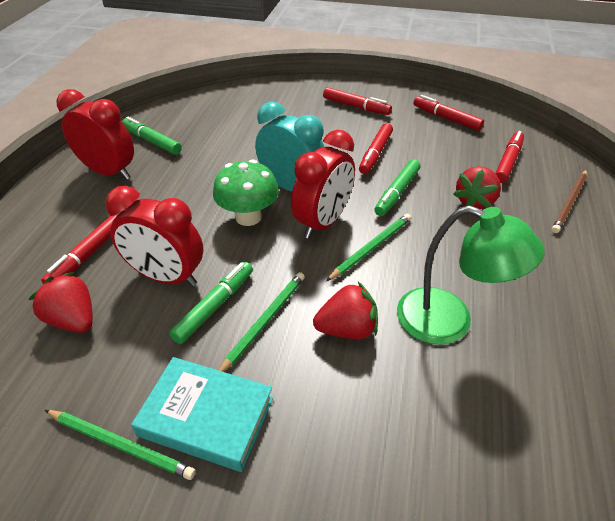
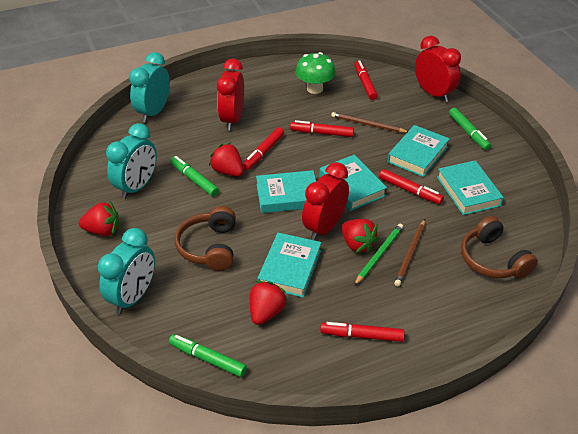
brown headphones: none = 0 -> [175,206,236,271] [461,216,538,279] = 2
brown pencil: [552,170,587,233] = 1 -> [331,112,408,133] [394,219,425,286] = 2
green lamp: [397,205,545,345] = 1 -> none = 0
green pencil: [45,410,196,480] [218,272,305,372] [326,214,411,281] = 3 -> [354,224,403,286] = 1
red strawberry: [28,272,93,333] [313,282,378,339] [453,166,501,209] = 3 -> [79,202,119,236] [209,142,244,177] [250,281,288,325] [341,219,379,253] = 4
turquoise book: [131,357,273,472] = 1 -> [256,170,316,213] [257,233,321,298] [319,155,387,211] [388,125,450,177] [437,160,504,215] = 5
turquoise clock: [255,101,324,191] = 1 -> [98,228,155,314] [106,123,157,199] [129,52,170,122] = 3

